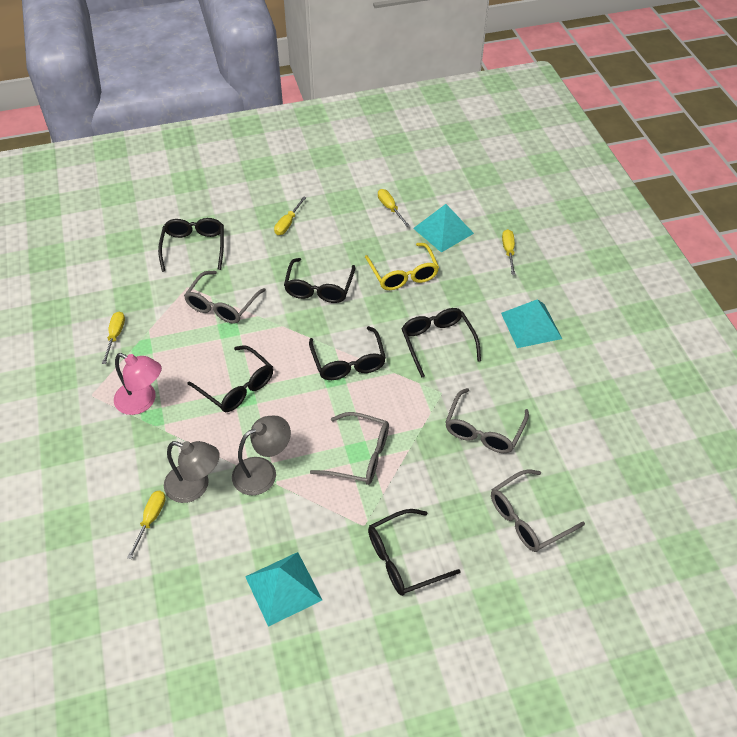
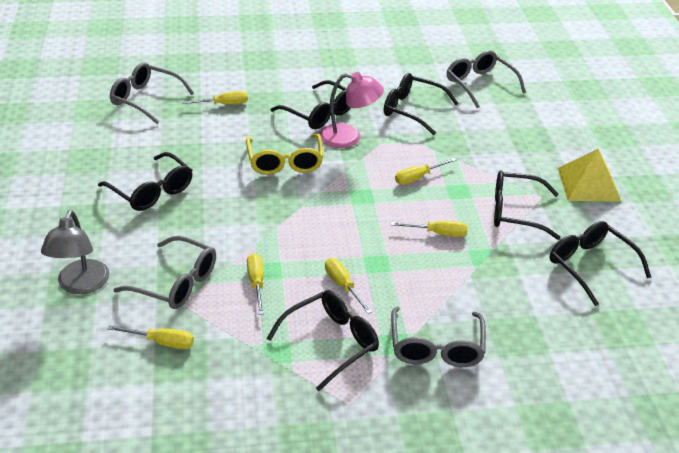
grey lamp: [164,441,220,503] [232,416,291,495] = 2 -> [41,210,110,294] = 1
turquoise pyramid: [245,552,322,627] [413,204,474,253] [501,299,562,348] = 3 -> none = 0
yellow pyramid: none = 0 -> [558,149,621,202] = 1
yellow screwdriver: [102,312,125,364] [127,491,166,559] [274,196,307,235] [378,189,410,227] [502,229,515,275] = 5 -> [107,325,194,349] [182,91,248,104] [247,253,264,315] [325,258,372,314] [390,221,468,237] [395,158,456,184] = 6

